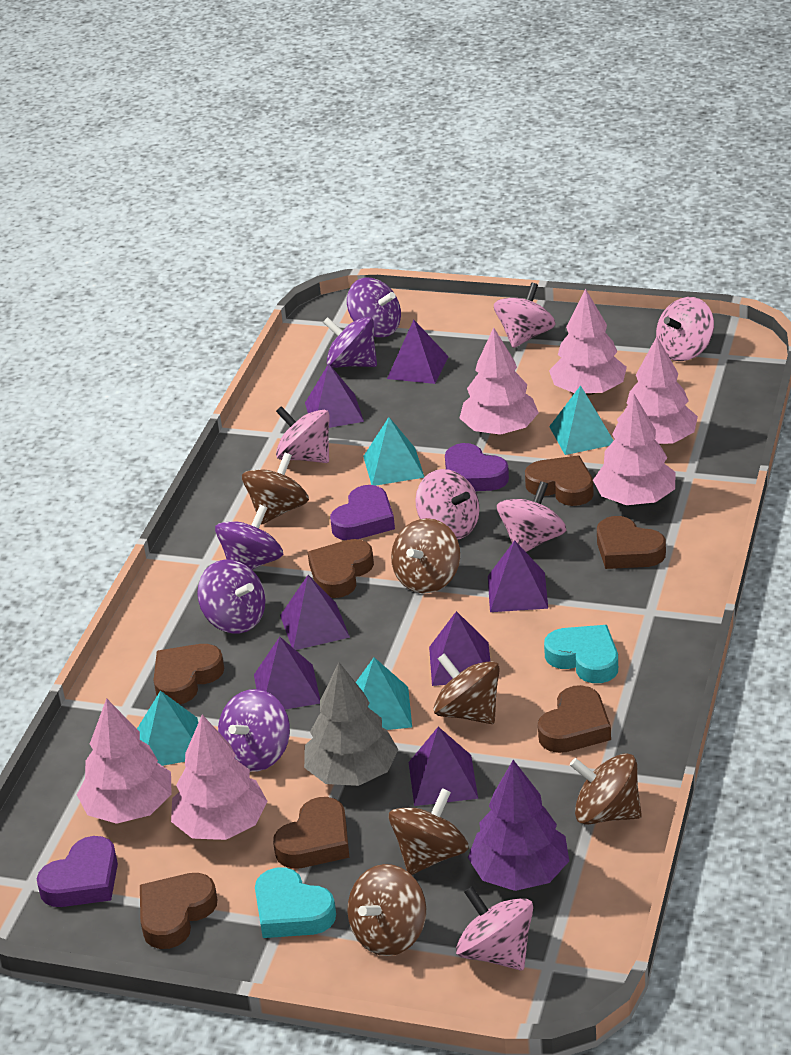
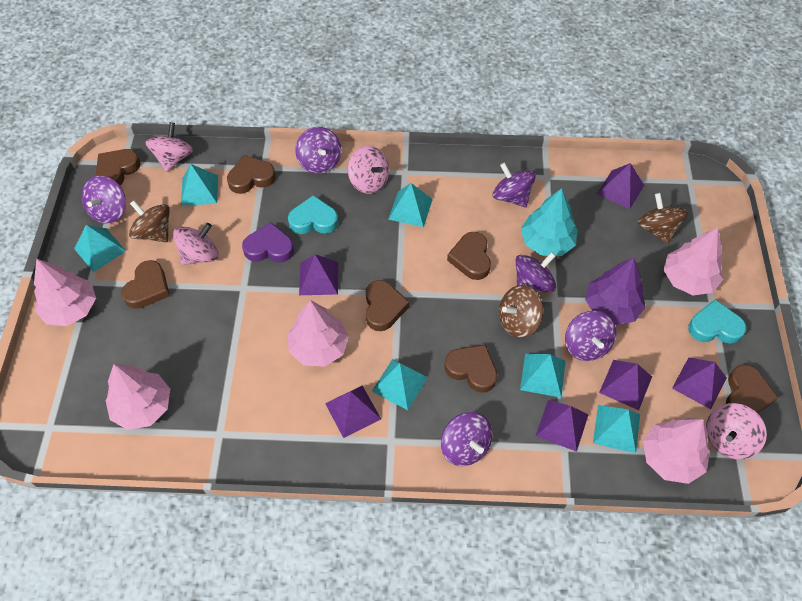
brown spinning top: [242,453,309,525] [347,864,426,956] [389,788,469,875] [391,518,460,593] [433,653,500,724] [570,754,642,824] = 6 -> [129,200,170,242] [499,285,543,338] [637,193,688,244] = 3
grey tree: [304,662,398,786] = 1 -> none = 0
pink spinning top: [276,406,330,463] [415,469,480,540] [456,886,533,970] [494,283,555,348] [497,481,566,552] [656,297,714,361] = 6 -> [145,122,193,172] [173,223,218,265] [348,146,389,194] [706,403,767,460] = 4
pink tree: [77,698,172,824] [171,715,268,840] [460,327,539,435] [549,289,627,395] [593,394,676,505] [617,337,698,445] = 6 -> [34,259,96,326] [106,364,170,430] [288,300,349,367] [643,418,710,484] [664,227,723,296] = 5
purple heart: [36,836,118,907] [330,485,395,540] [445,443,509,491] = 3 -> [242,222,294,262] = 1
purple pyramid: [254,637,320,709] [280,575,350,650] [305,363,364,428] [387,320,449,384] [409,727,478,806] [429,611,490,686] [488,540,548,612] = 7 -> [299,254,338,295] [325,385,381,438] [536,400,588,452] [597,163,644,209] [599,360,652,410] [672,357,727,409] = 6
purple spinning top: [197,560,265,634] [215,505,283,570] [218,689,290,772] [323,317,377,368] [347,277,401,337] = 5 -> [81,175,126,224] [295,127,341,174] [441,412,492,466] [493,163,536,207] [516,252,556,292] [565,311,616,361] = 6
turquoise pyramid: [137,691,198,766] [356,657,412,730] [363,417,424,486] [549,385,614,455] = 4 -> [74,225,126,272] [181,164,218,206] [372,359,428,410] [389,183,433,227] [520,354,566,398] [593,405,640,453] = 6
turquoise tree: none = 0 -> [521,188,578,256] = 1

